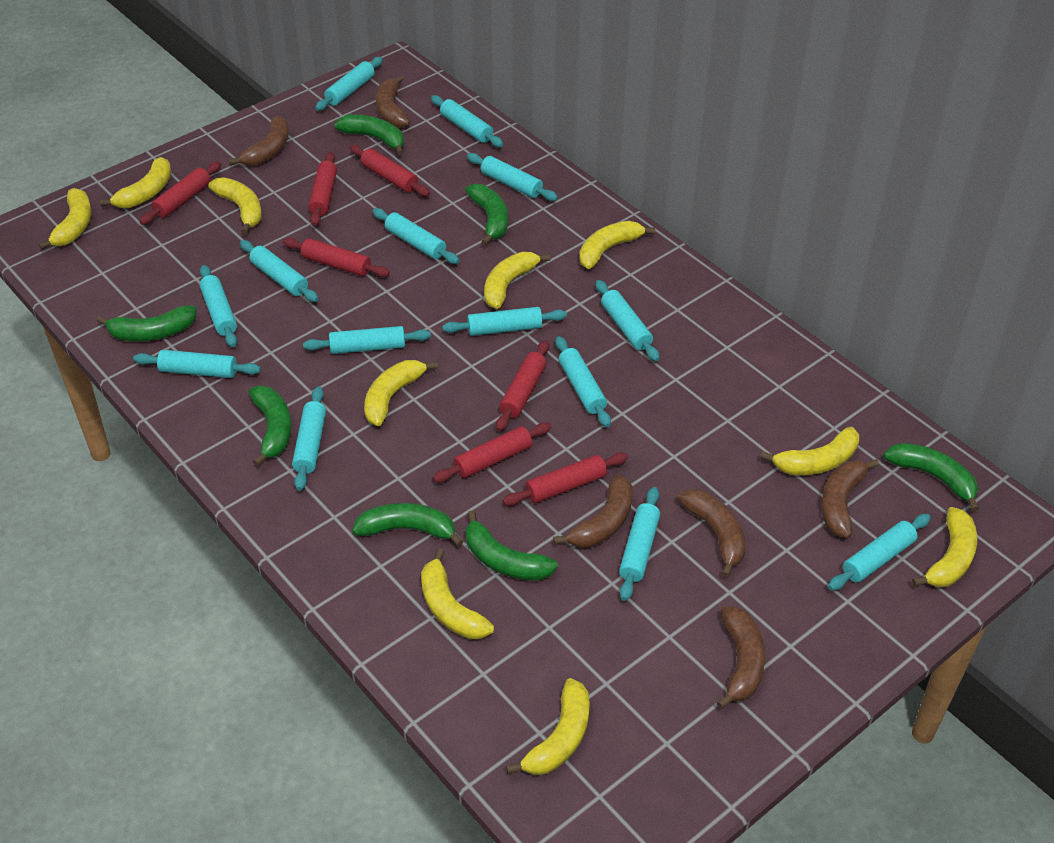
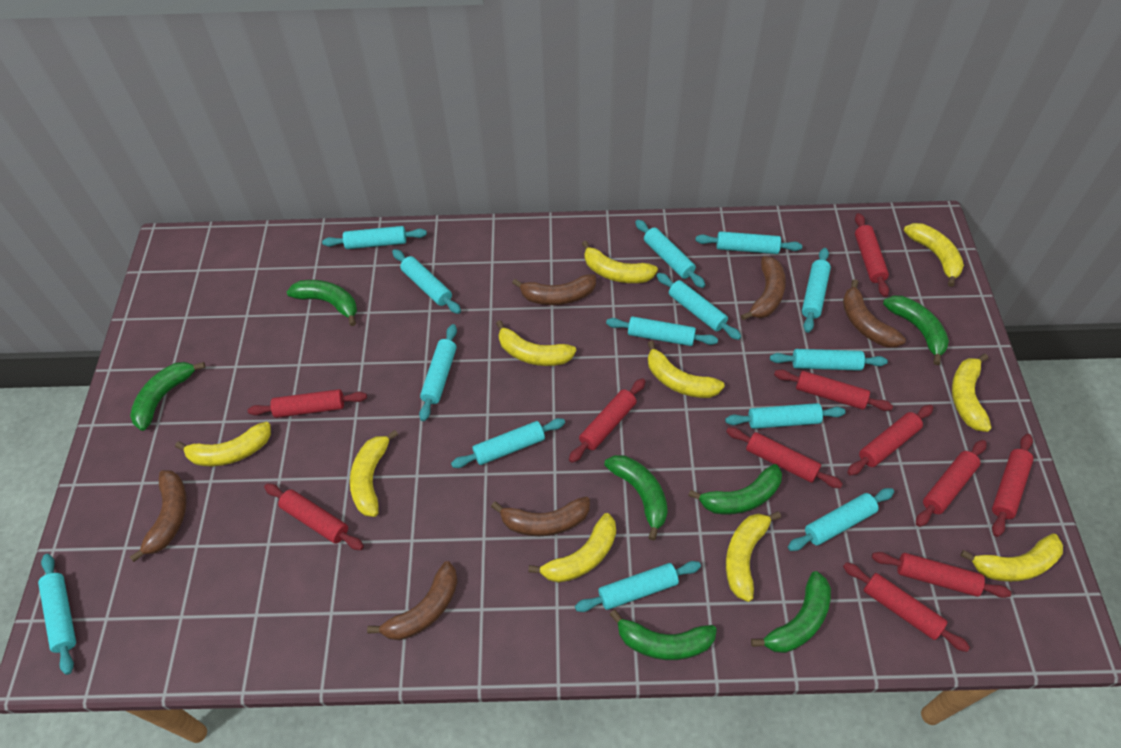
red rolling pin: [139,161,221,225] [283,238,390,277] [308,152,337,226] [350,145,430,197] [433,422,552,483] [496,340,549,431] [503,452,628,506] = 7 -> [248,389,367,418] [264,483,364,550] [569,378,646,463] [726,427,843,488] [774,369,893,411] [843,562,970,652] [847,405,933,476] [855,213,889,297] [872,552,1012,598] [916,440,986,527] [992,434,1034,537] = 11

